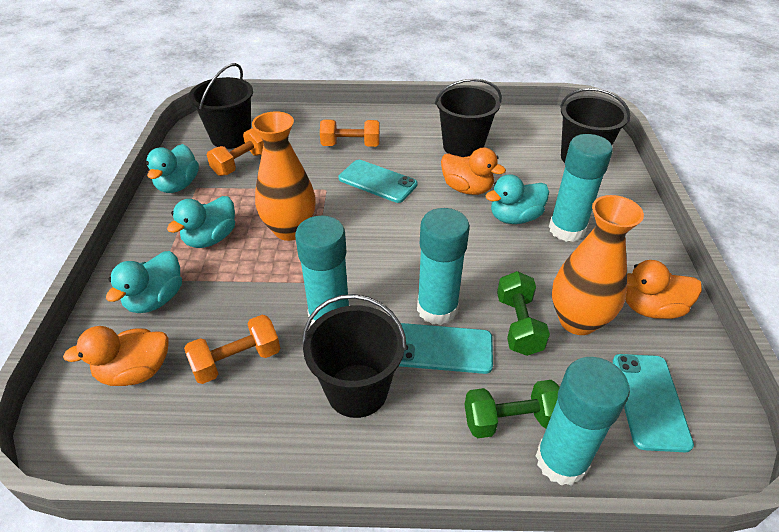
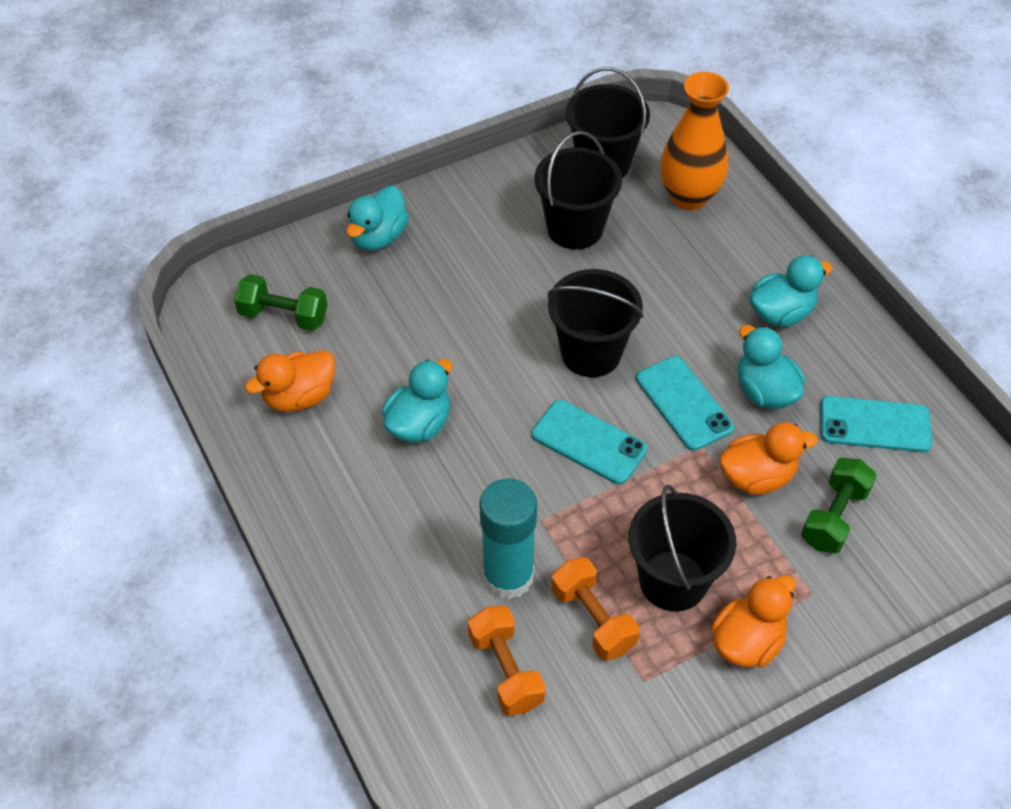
orange dumbbell: [184,315,281,384] [207,128,264,176] [320,120,380,147] = 3 -> [468,606,546,716] [551,557,640,661] = 2
orange vase: [252,111,316,241] [552,195,644,335] = 2 -> [660,72,729,210] = 1
turquoise glue stick: [295,216,350,325] [417,208,470,325] [536,357,630,486] [549,134,613,242] = 4 -> [479,478,537,600] = 1

